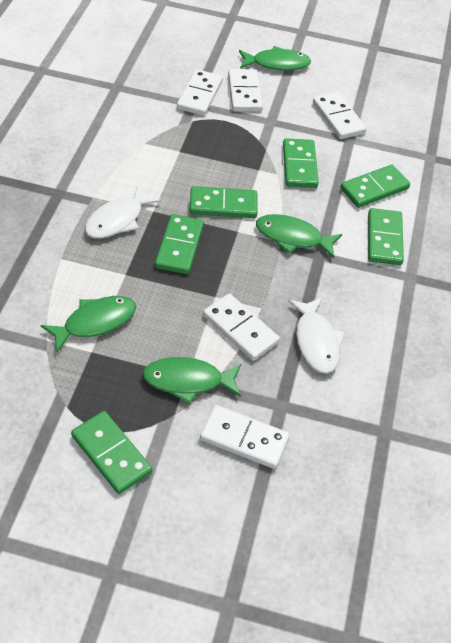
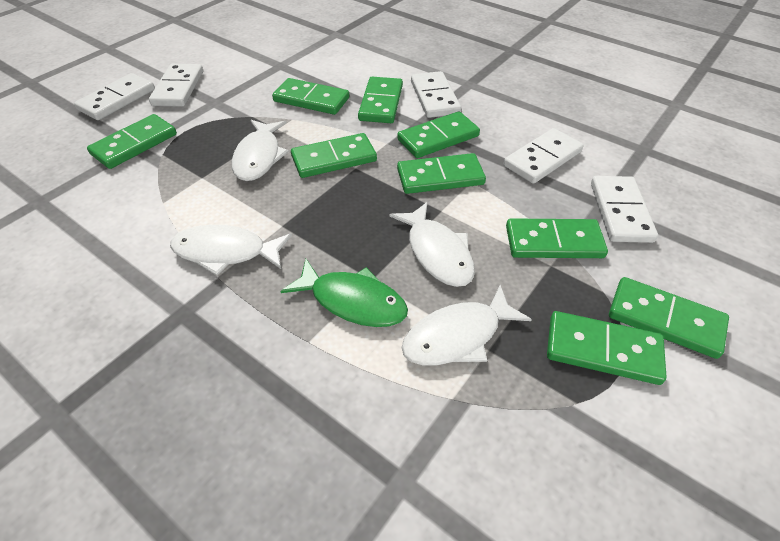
green domino: [71,411,152,494] [155,214,204,274] [189,186,257,218] [283,138,319,188] [340,165,410,208] [368,208,404,265] = 6 -> [87,114,177,169] [272,78,349,115] [291,133,377,178] [358,77,403,123] [397,111,480,158] [397,153,486,194] [506,218,608,258] [547,311,667,385] [609,277,729,359] = 9
green fish: [41,296,136,352] [142,357,241,404] [239,46,311,71] [256,214,342,258] = 4 -> [280,259,408,327] = 1
white fish: [85,184,161,239] [288,297,345,374] = 2 -> [170,225,292,275] [232,120,289,181] [389,202,475,287] [402,285,532,366] = 4

